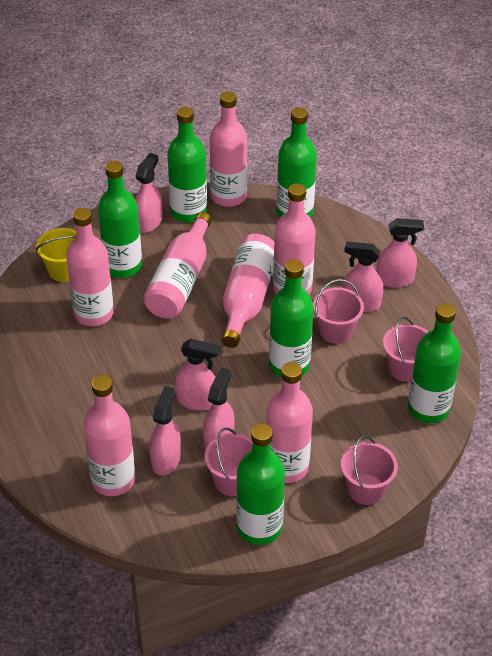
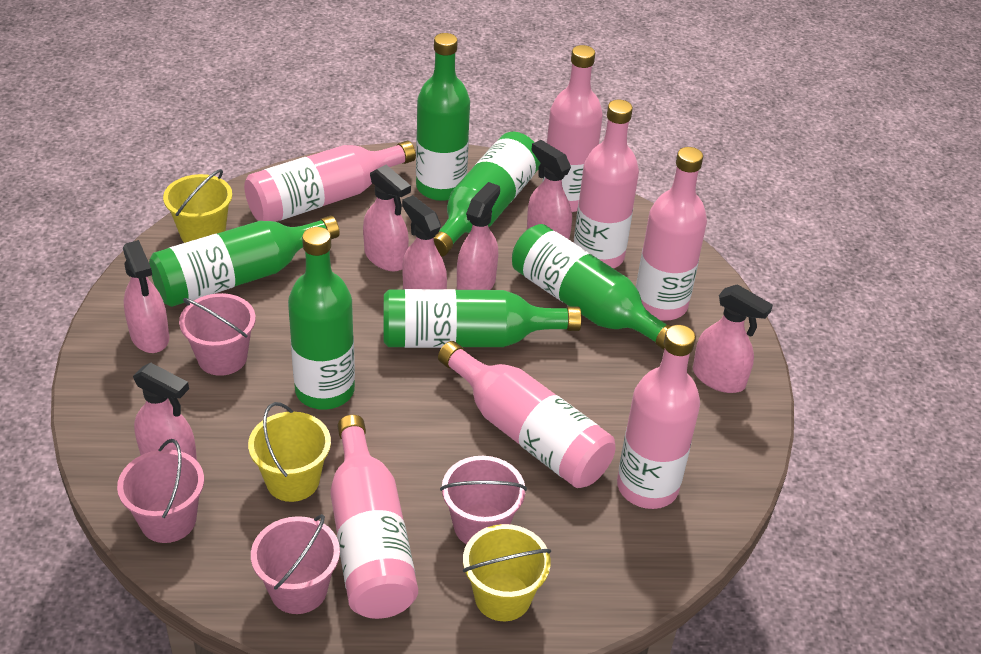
pink spray bottle: [135,153,162,233] [149,386,181,476] [175,339,220,411] [203,367,234,451] [343,241,383,312] [376,218,424,288] = 6 -> [123,240,169,353] [133,363,197,460] [363,165,411,271] [402,195,447,290] [457,182,500,290] [527,140,572,239] [693,284,773,393] = 7
yellow bucket: [36,228,76,282] = 1 -> [163,169,232,243] [248,402,331,502] [463,524,551,621] = 3

